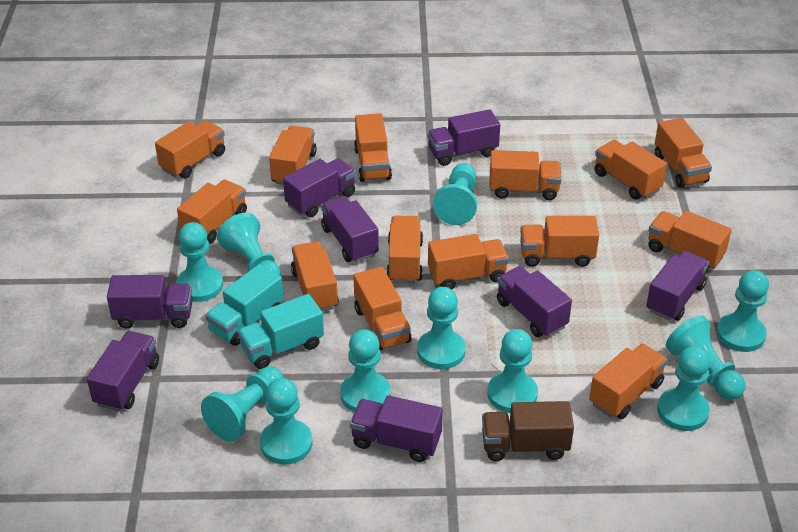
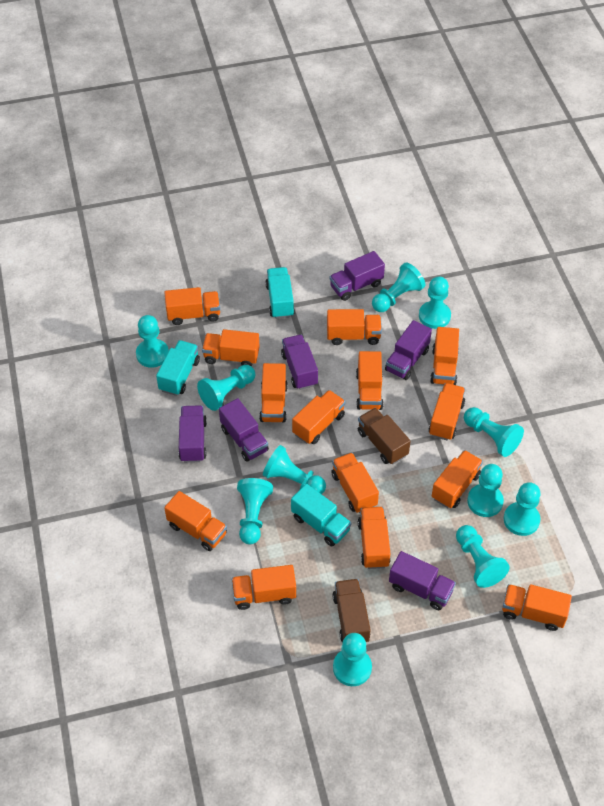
brown truck: [482,401,574,461] = 1 -> [333,579,371,642] [358,408,411,464] = 2
purple truck: [87,331,159,411] [107,275,193,329] [283,158,356,217] [321,196,379,262] [350,395,443,462] [427,109,500,166] [497,266,572,337] [646,251,709,321] = 8 -> [178,406,207,463] [219,398,269,462] [281,335,318,390] [330,251,385,301] [385,320,432,380] [389,551,456,610] = 6
turquoise truck: [205,264,284,346] [237,294,324,369] = 2 -> [156,340,200,396] [265,267,295,319] [291,484,351,547] = 3

